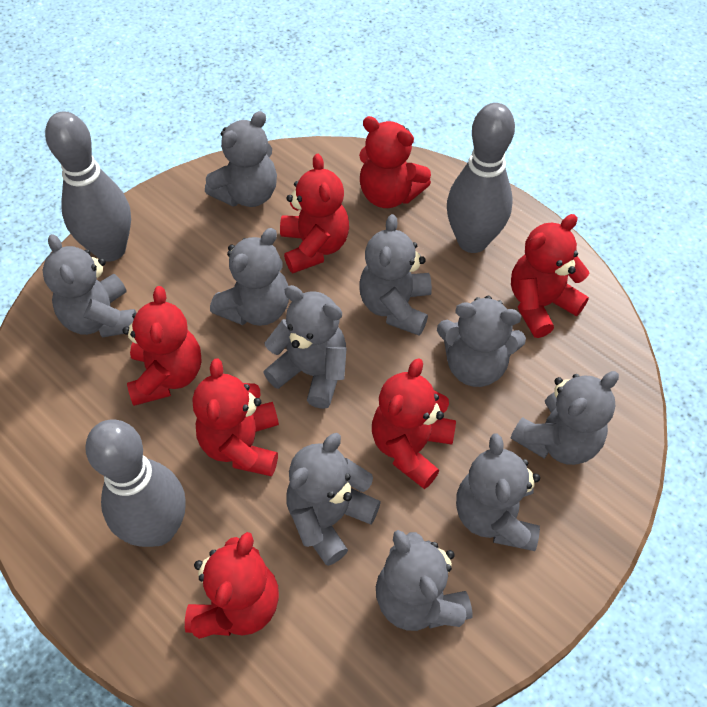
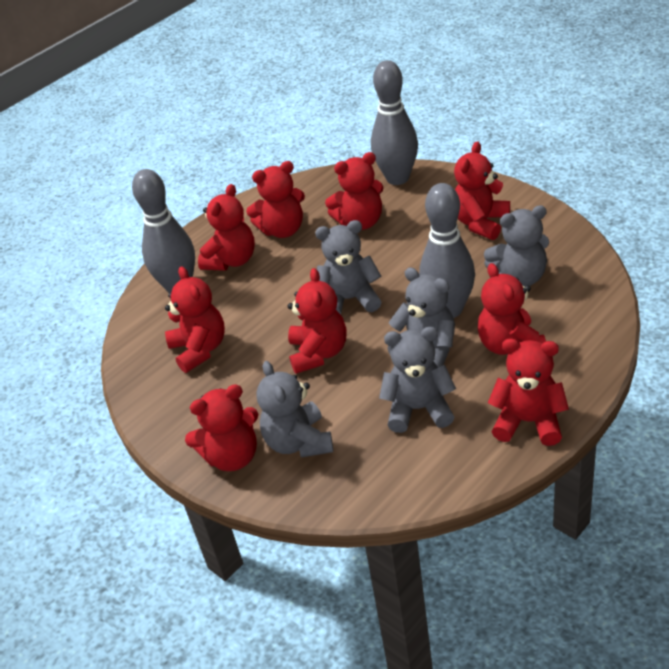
grey teddy bear: [42,234,136,338] [205,111,277,207] [210,228,289,326] [263,285,347,409] [286,433,381,566] [359,214,432,336] [376,530,473,631] [437,296,526,387] [456,433,540,551] [511,371,619,465] = 10 -> [256,361,333,458] [315,220,381,315] [379,327,456,433] [387,267,455,367] [484,205,549,287] = 5
red teddy bear: [123,286,202,406] [185,532,279,639] [193,359,279,476] [280,154,349,273] [359,116,431,208] [372,358,456,489] [511,214,589,338] = 7 -> [165,266,225,373] [185,384,258,471] [198,184,255,271] [246,161,305,238] [288,268,347,374] [325,152,383,230] [454,142,510,240] [478,263,546,355] [488,338,569,446] = 9

